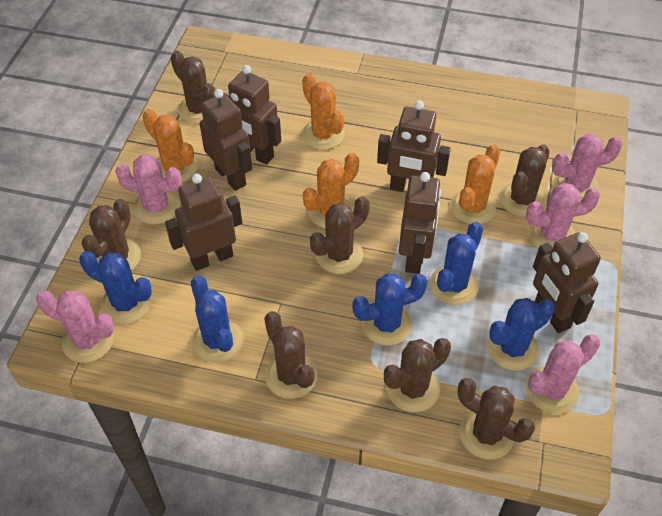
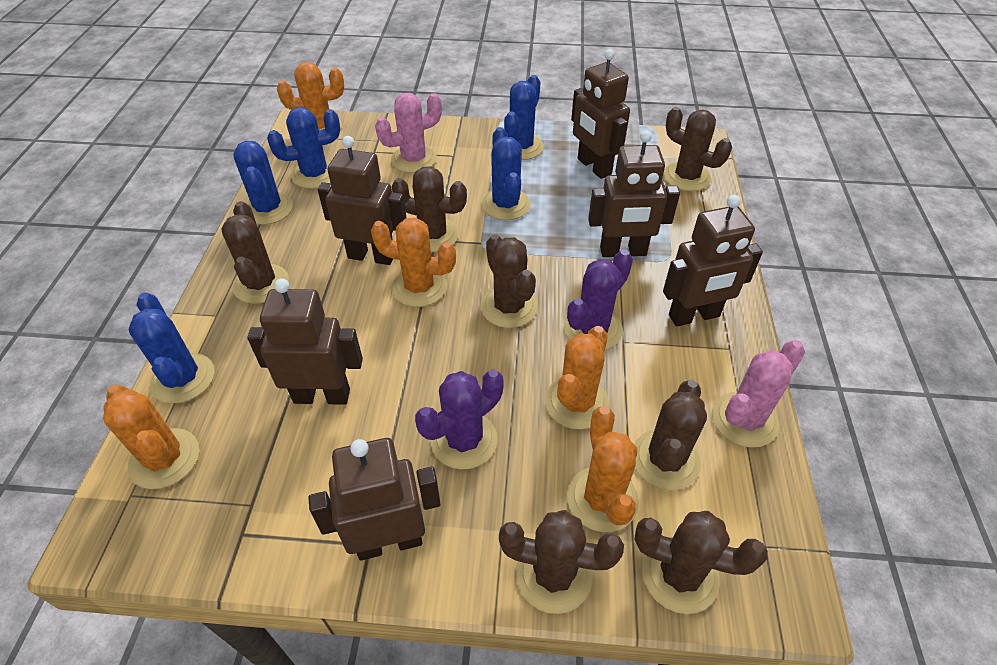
orange cactus: [142,109,197,182] [302,74,345,150] [303,153,359,228] [450,144,500,224] = 4 -> [103,385,199,489] [277,62,344,130] [371,217,456,307] [545,326,609,430] [567,406,639,532] = 5
pink cactus: [36,290,114,363] [115,154,182,224] [525,334,600,414] [526,183,600,248] [552,133,623,201] = 5 -> [375,93,442,173] [712,340,805,448] = 2
purple cactus: none = 0 -> [415,370,504,470] [564,250,633,350] = 2

